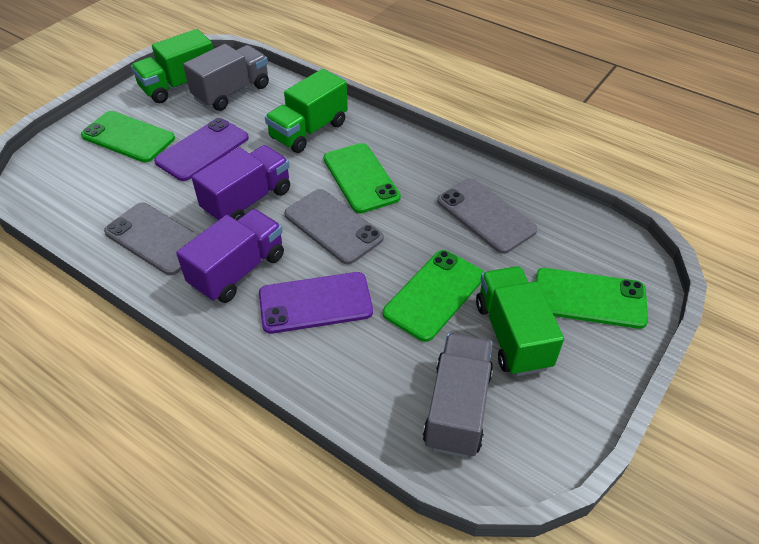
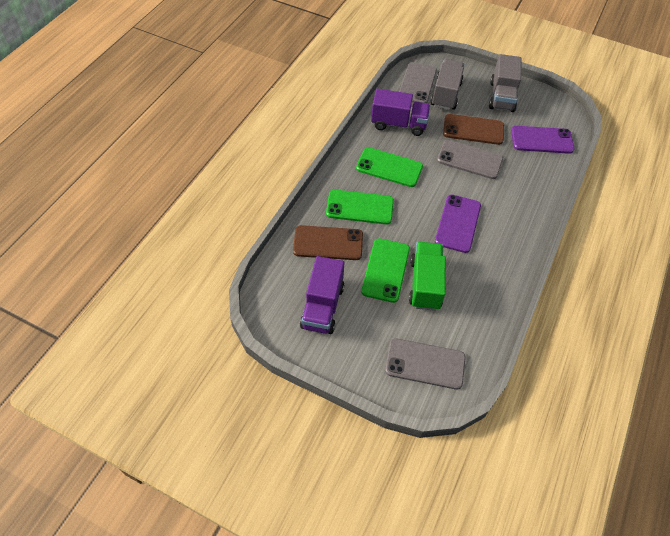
brown phone: none = 0 -> [293,225,363,260] [443,114,504,145] = 2
green phone: [81,111,175,163] [323,143,401,213] [383,250,484,342] [536,268,648,329] = 4 -> [326,190,394,224] [356,147,423,187] [361,238,410,303] = 3
green truck: [131,29,213,103] [265,69,348,153] [476,266,564,376] = 3 -> [409,242,446,311] = 1

